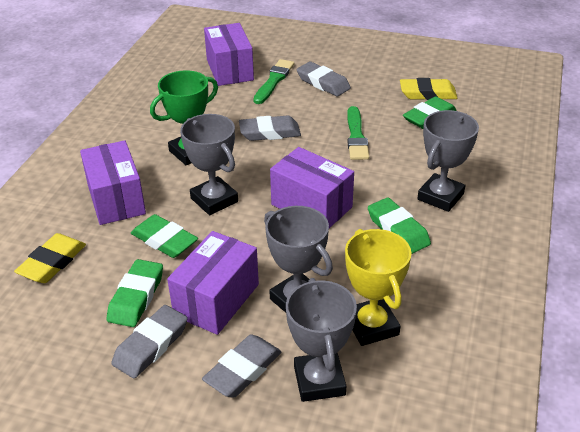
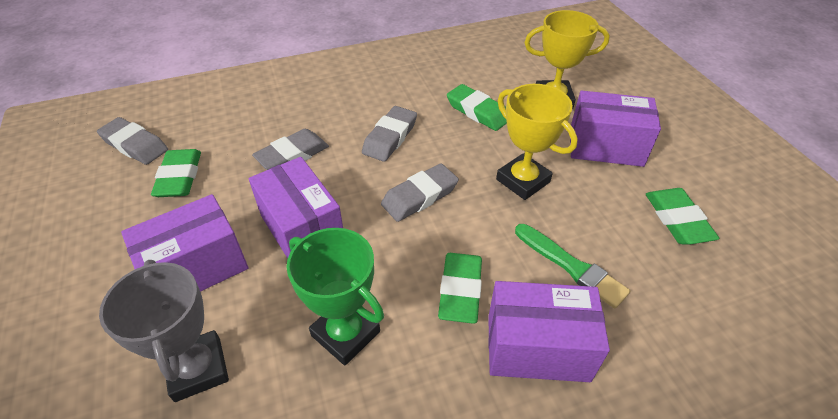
green brush: [253,59,294,104] [347,106,369,160] = 2 -> [515,224,630,309] = 1
grey trophy: [180,114,238,215] [264,206,333,313] [286,278,357,402] [417,110,479,212] = 4 -> [99,260,229,402] = 1
yellow eraser: [14,233,86,283] [400,78,457,100] = 2 -> none = 0
yellow trophy: [345,229,411,346] = 1 -> [496,84,578,200] [525,10,610,109] = 2

